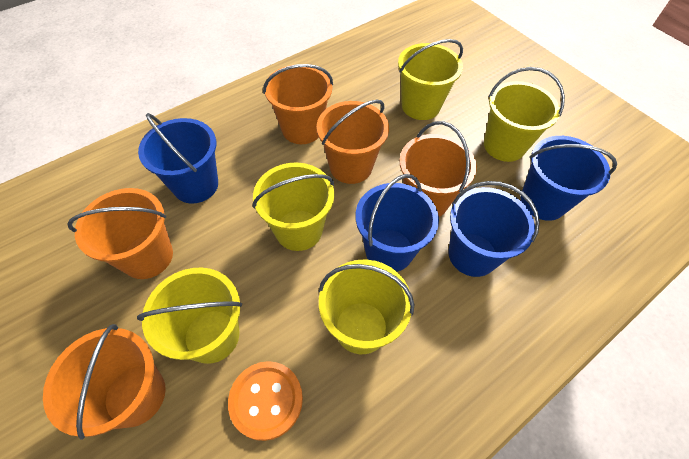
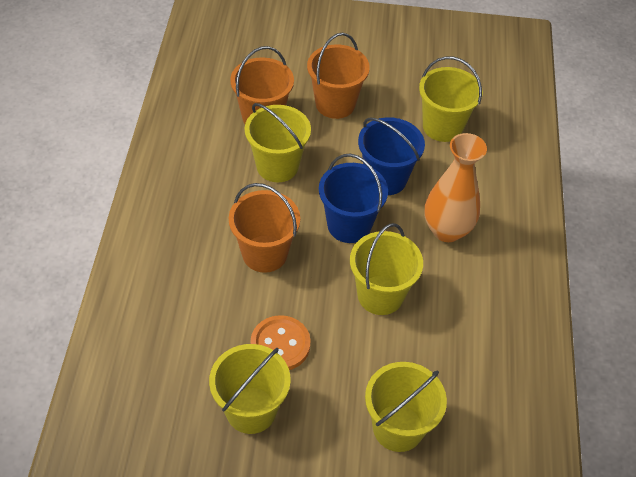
blue bucket: [138,113,218,203] [356,174,439,272] [448,181,540,277] [521,136,617,221] = 4 -> [319,154,388,243] [358,117,425,195] = 2
orange bucket: [43,324,166,439] [67,188,173,279] [263,64,333,144] [317,100,389,184] [399,121,477,217] = 5 -> [229,183,300,273] [230,46,294,124] [307,33,370,119] = 3
orange vase: none = 0 -> [425,133,487,242] = 1

